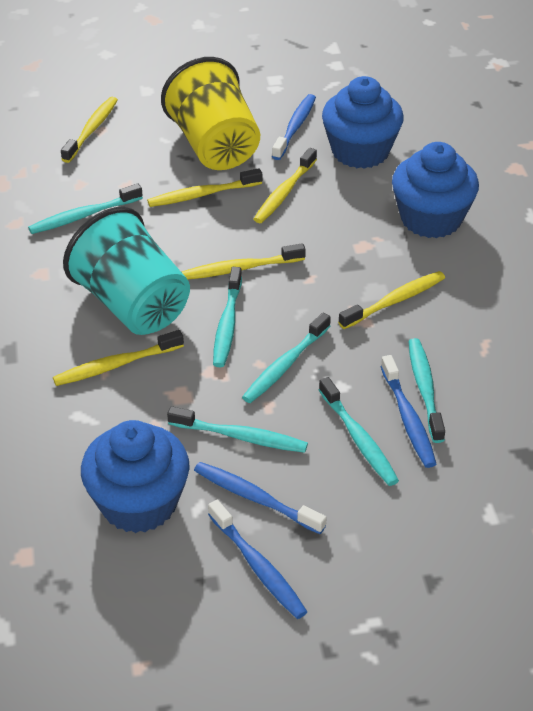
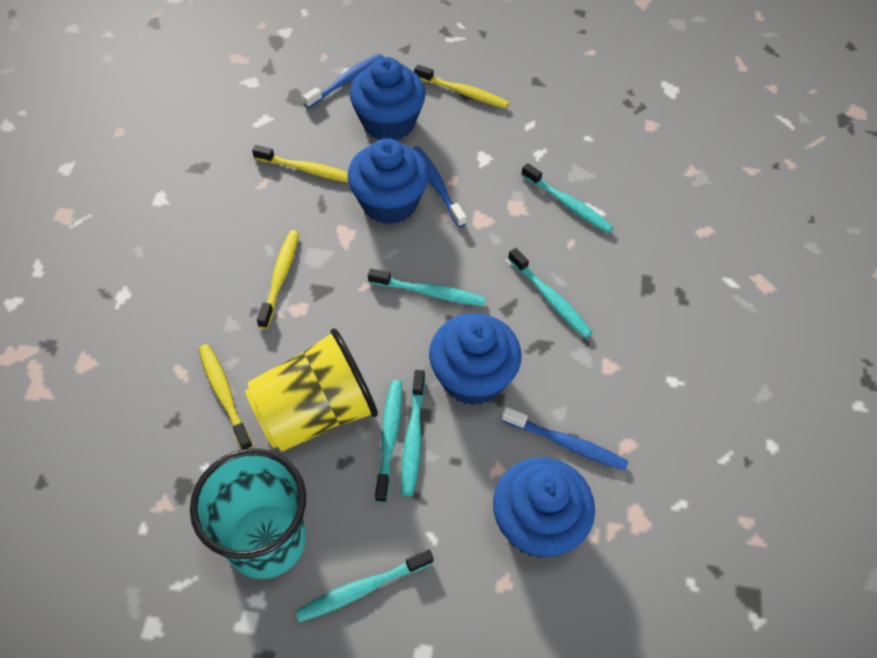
blue cupcake: [81,420,190,533] [322,76,404,169] [392,142,479,238] = 3 -> [348,138,429,224] [350,57,426,141] [429,313,521,406] [493,457,595,558] = 4
blue toothbrush: [194,462,327,534] [208,500,307,619] [272,94,316,160] [380,355,436,468] = 4 -> [303,54,383,108] [413,146,466,227] [502,407,628,471] = 3
yellow toothbrush: [53,330,184,386] [61,97,118,163] [147,168,262,207] [182,243,306,279] [254,148,317,223] [338,271,445,329] = 6 -> [199,344,253,450] [252,145,348,183] [257,230,299,329] [414,65,509,109] = 4

